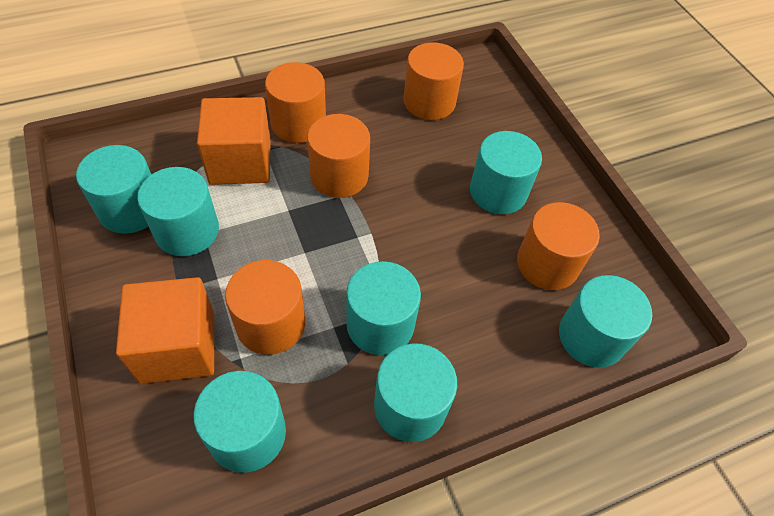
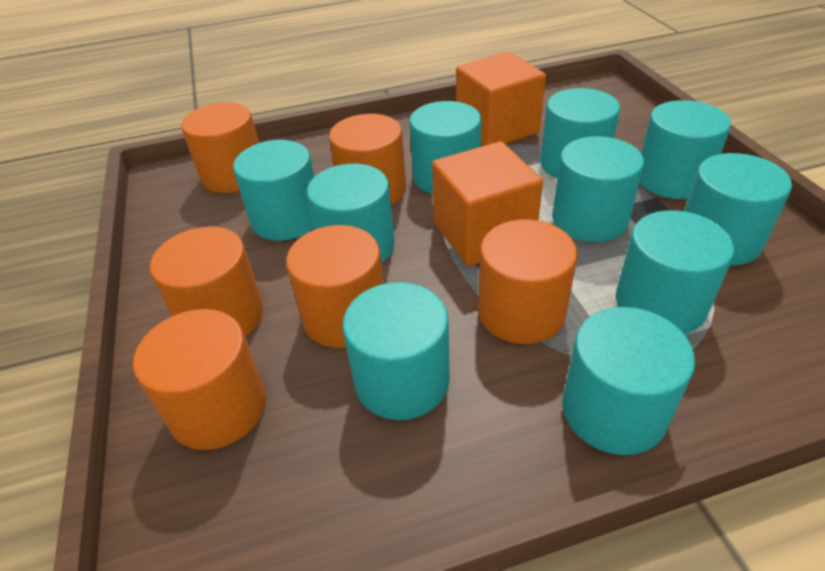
orange cylinder: [225,260,305,355] [265,62,326,143] [307,114,370,198] [403,42,464,120] [517,202,600,290] = 5 -> [133,309,266,450] [150,227,264,336] [181,102,259,193] [286,225,384,348] [329,114,406,205] [478,219,578,344] = 6
turquoise cylinder: [76,145,152,234] [137,167,219,256] [193,371,286,473] [346,261,421,355] [374,343,457,442] [470,131,542,214] [559,275,652,368] = 7 -> [233,140,315,241] [307,164,395,263] [342,282,450,420] [409,101,482,194] [540,88,620,178] [552,136,644,242] [563,307,695,455] [616,210,735,334] [640,100,731,199] [684,153,792,266] = 10

